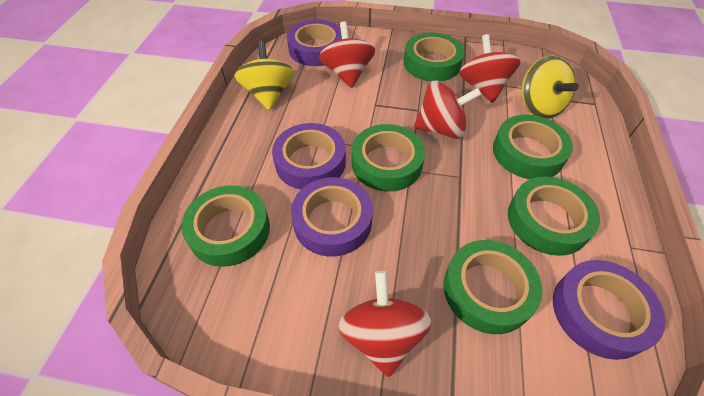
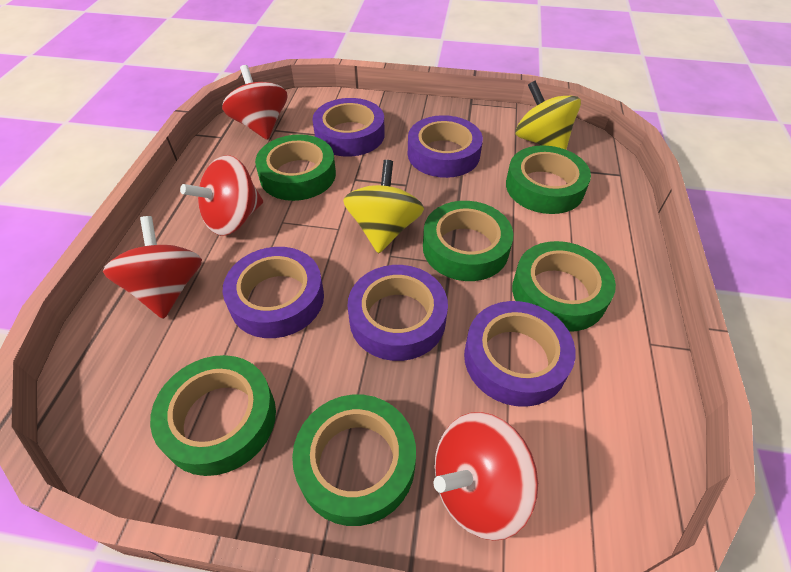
purple tape: [272,123,346,189] [287,20,342,66] [291,177,373,257] [553,260,665,360] = 4 -> [223,247,324,338] [312,98,385,157] [347,265,448,361] [408,115,483,178] [464,301,576,407] = 5

